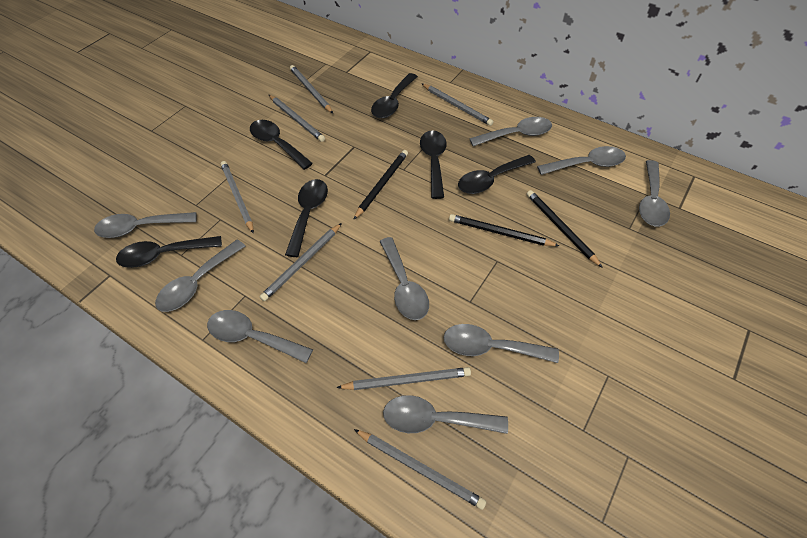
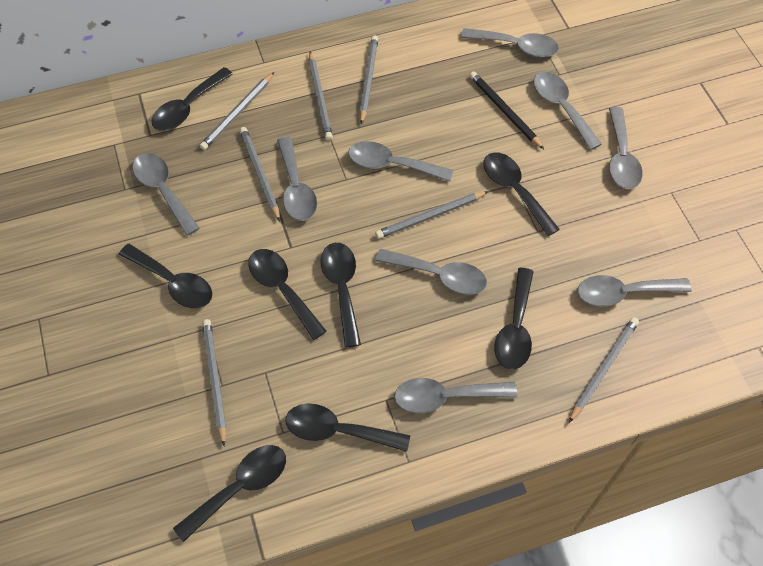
black pencil: [353,150,408,220] [449,214,559,246] [527,190,603,268] = 3 -> [470,71,544,149] = 1
black spoon: [116,236,222,268] [250,120,313,170] [285,179,328,257] [371,73,418,118] [420,130,447,199] [458,155,536,194] = 6 -> [119,244,212,308] [151,67,233,131] [173,445,286,542] [248,249,327,340] [286,403,410,452] [320,243,361,348] [483,152,560,236] [494,268,534,369] = 8

